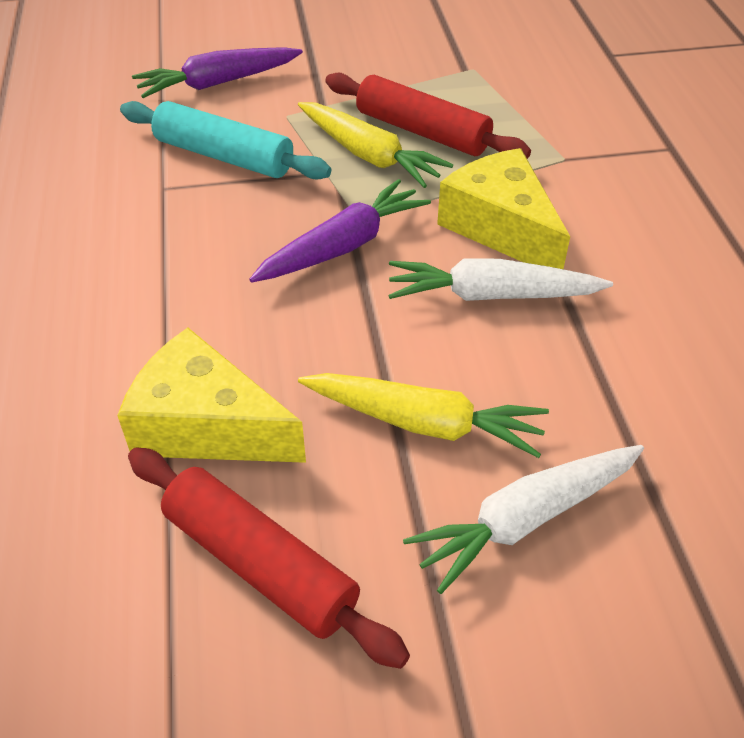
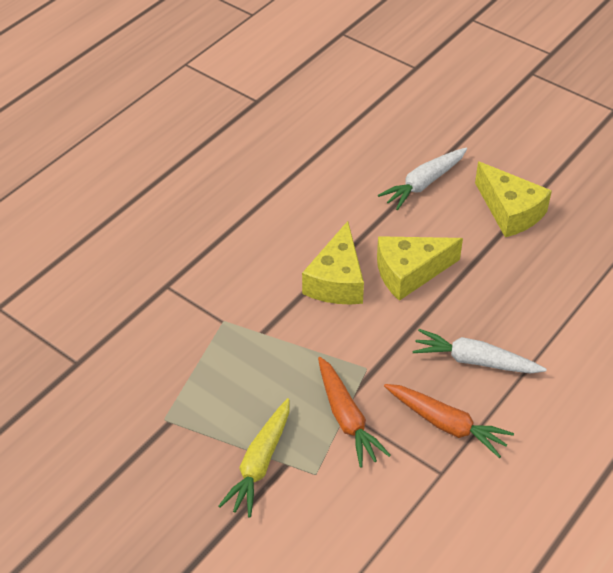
orange carrot: none = 0 -> [318,357,391,468] [384,384,514,458] = 2
purple carrot: [132,47,303,98] [249,179,431,283] = 2 -> none = 0
red rolling pin: [128,447,410,669] [325,72,531,159] = 2 -> none = 0
turquoise rolling pin: [120,101,331,180] = 1 -> none = 0
yellow carrot: [298,102,453,188] [298,373,549,458] = 2 -> [218,398,289,518] = 1
yellow cheese: [117,328,306,463] [437,148,570,269] = 2 -> [302,221,364,304] [377,236,463,301] [475,162,552,237] = 3

